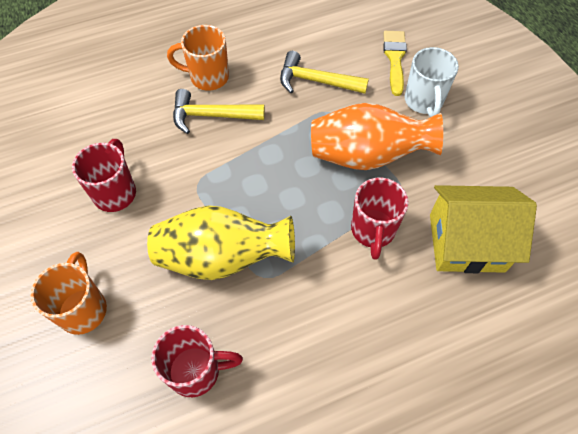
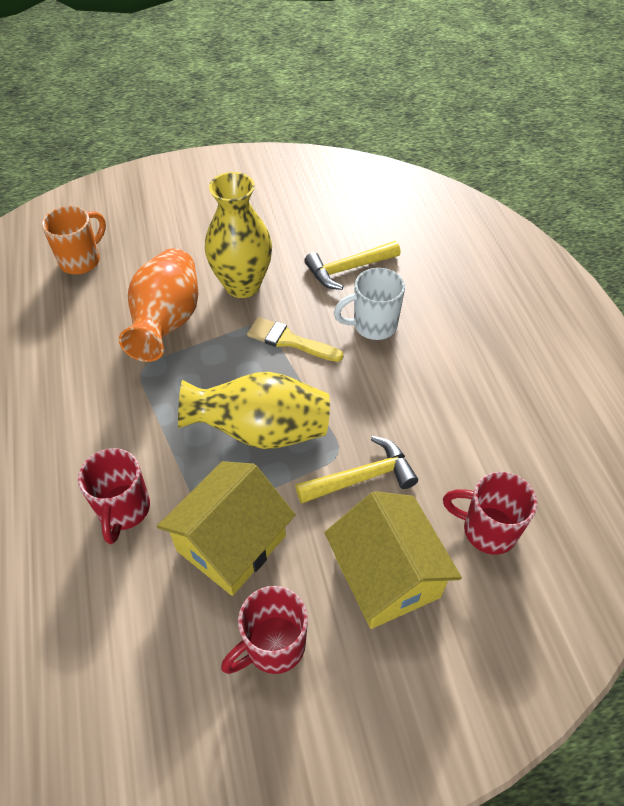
orange mug: [30,252,107,335] [167,25,229,91] = 2 -> [42,206,106,274] = 1
yellow house: [430,185,537,273] = 1 -> [157,461,296,596] [324,491,462,629] = 2
yellow vase: [147,205,295,280] = 1 -> [178,372,330,449] [205,172,272,298] = 2

